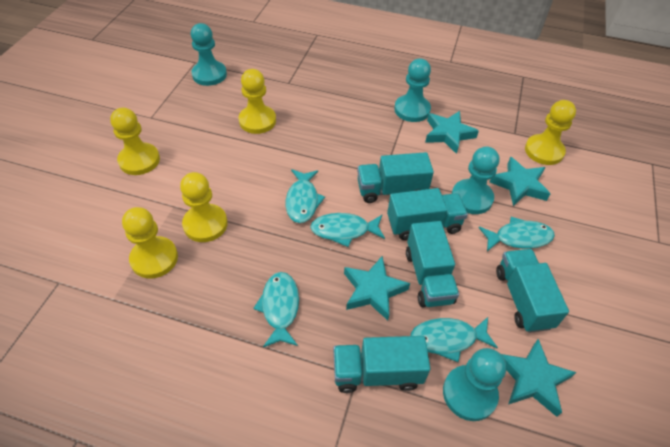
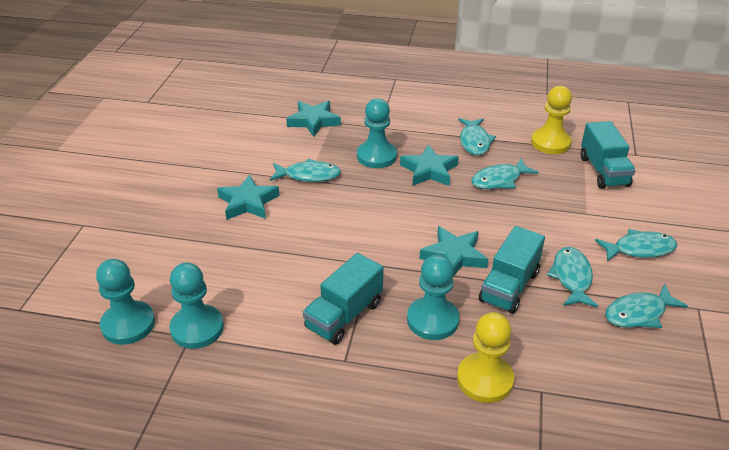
turquoise fish: [253,272,299,347] [286,169,325,223] [310,213,385,247] [410,317,498,362] [478,217,555,251] = 5 -> [270,158,341,182] [458,118,496,155] [471,158,539,189] [547,247,598,307] [595,229,677,262] [605,284,688,328] = 6
turquoise truck: [333,336,430,393] [357,152,434,203] [387,188,468,240] [406,221,459,307] [496,249,569,333] = 5 -> [303,253,383,345] [479,226,545,314] [580,121,635,189] = 3
yellow pawn: [110,108,160,175] [122,207,178,278] [180,172,228,242] [239,69,276,134] [525,100,576,165] = 5 -> [457,312,514,403] [531,86,572,154] = 2

